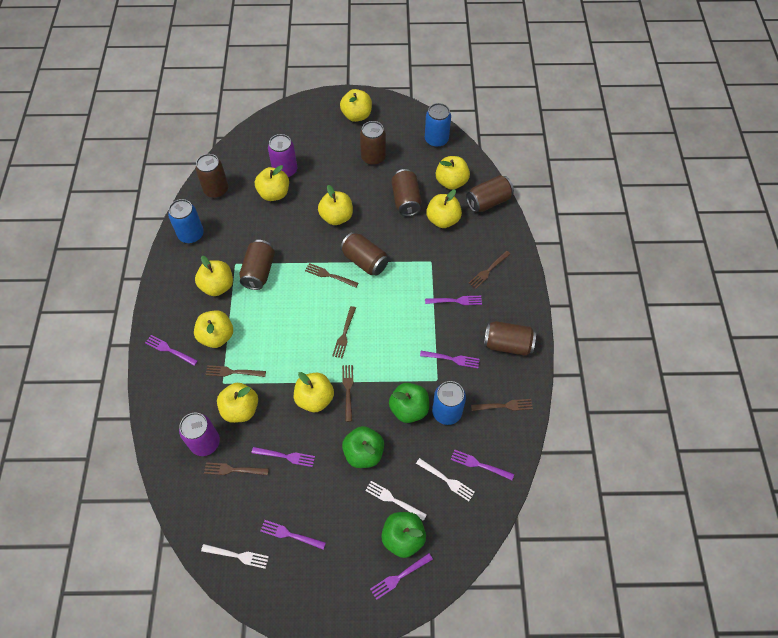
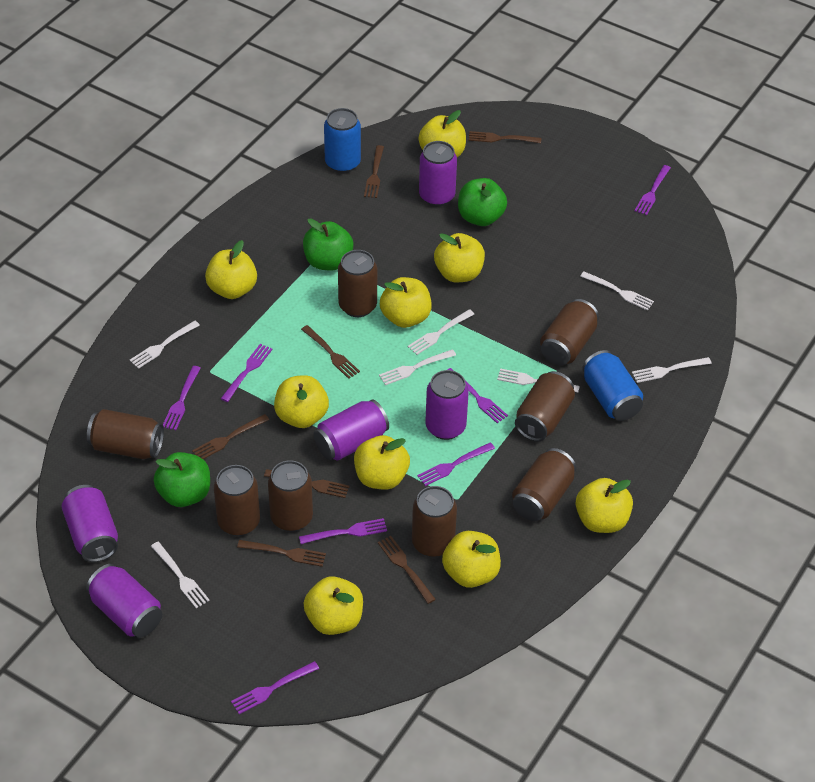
blue can: [168,199,204,244] [425,103,451,148] [432,381,466,425] = 3 -> [324,108,361,173] [582,350,643,421] = 2
brown can: [195,154,228,198] [239,240,275,290] [340,232,389,276] [360,121,386,166] [391,169,422,216] [466,175,514,213] [484,321,536,356] = 7 -> [87,409,164,459] [214,465,260,536] [268,460,313,532] [338,250,377,317] [412,486,457,557] [512,448,576,521] [515,371,575,441] [540,299,599,365] = 8
purple can: [179,413,220,456] [268,134,297,178] = 2 -> [62,485,118,562] [86,564,162,638] [313,399,389,461] [419,141,457,206] [426,370,469,440] = 5
white fork: [201,544,269,569] [365,481,427,521] [416,458,475,501] = 3 -> [130,321,200,369] [151,542,210,608] [379,349,456,385] [408,309,474,355] [497,368,580,393] [580,272,654,311] [632,357,712,383] = 7

